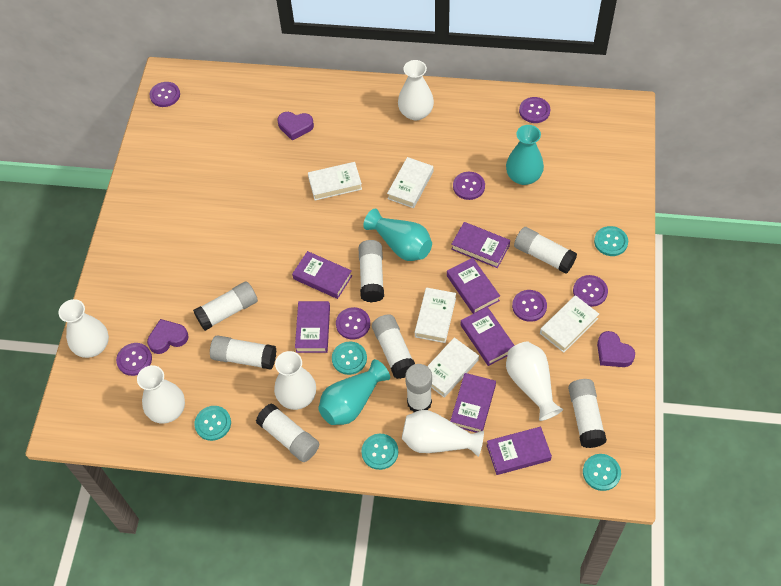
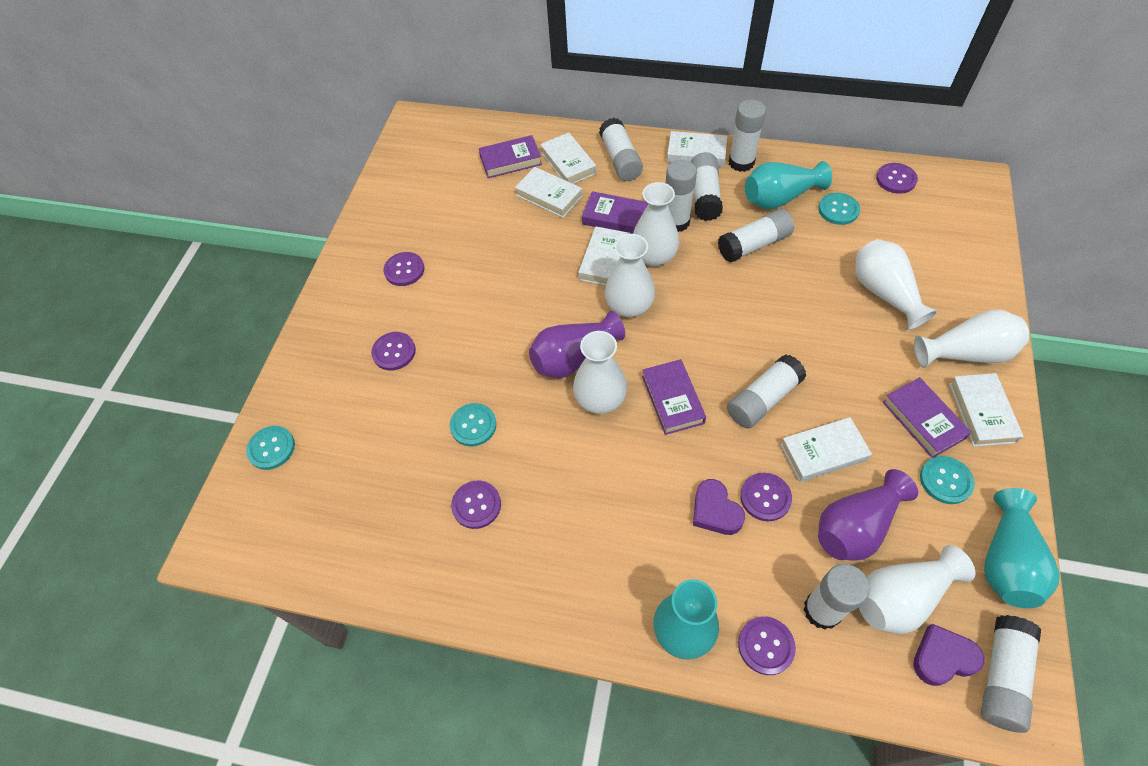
purple book: [292,251,352,299] [295,301,330,353] [447,258,500,314] [450,373,496,433] [451,222,510,268] [461,307,515,366] [487,427,552,475] = 7 -> [479,135,542,178] [582,191,648,234] [642,359,706,435] [883,377,972,458] = 4
purple button: [116,343,152,376] [150,82,180,107] [336,307,370,339] [453,172,485,200] [512,290,547,322] [519,97,550,123] [573,275,608,307] = 7 -> [371,332,416,370] [383,252,425,286] [451,481,501,529] [738,617,796,675] [740,473,792,522] [876,163,918,194] = 6
purple heart: [147,319,189,354] [278,112,314,141] [597,331,635,367] = 3 -> [693,479,745,535] [913,624,984,686] = 2
purple vase: none = 0 -> [529,311,625,378] [818,469,918,561] = 2
turquoise button: [194,406,231,441] [332,342,367,375] [361,434,398,470] [583,454,621,491] [594,226,628,256] = 5 -> [246,426,295,470] [450,403,496,446] [819,193,860,225] [920,456,975,504] = 4
white book: [308,162,362,200] [387,157,433,208] [415,287,456,343] [427,337,479,398] [540,295,599,353] = 5 -> [515,167,582,218] [540,132,597,184] [578,227,630,286] [667,131,727,167] [780,417,872,482] [949,373,1024,447] = 6

